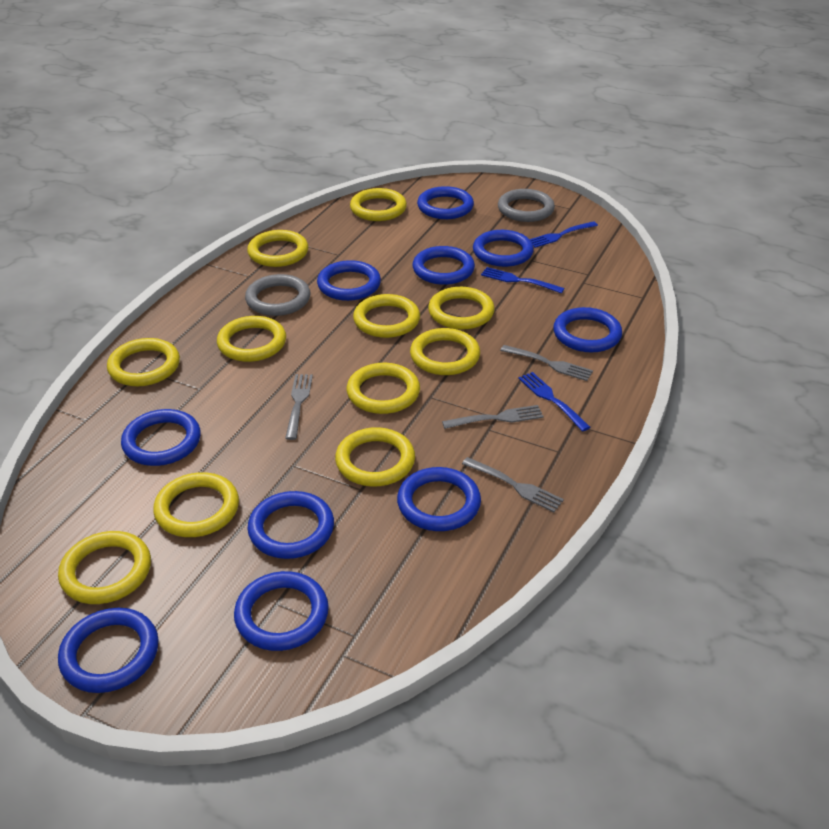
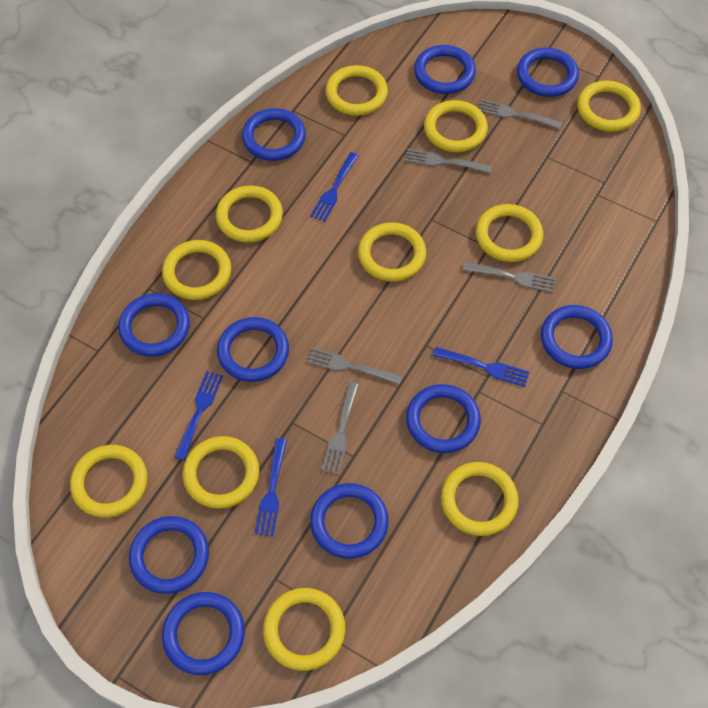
blue fork: [481,267,565,294] [518,372,590,431] [530,221,598,248] = 3 -> [174,371,223,461] [255,438,287,536] [310,152,359,222] [433,347,530,387] = 4
grey fork: [285,374,313,440] [442,405,544,429] [462,457,564,512] [500,345,593,381] = 4 -> [306,347,402,385] [321,382,359,475] [405,149,492,173] [463,262,556,292] [478,99,562,129] = 5
grey ring: [245,274,310,316] [498,189,555,222] = 2 -> none = 0

